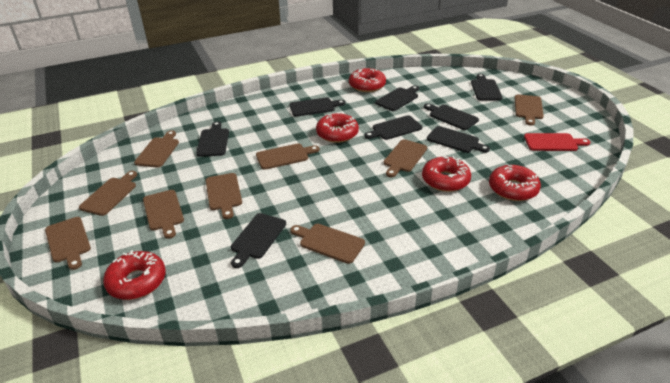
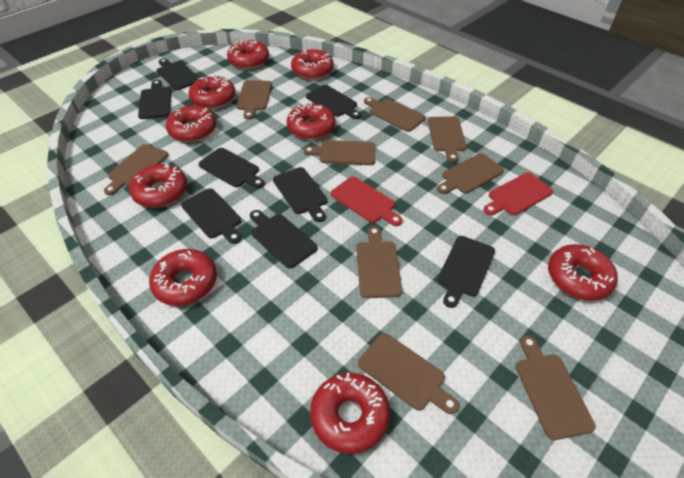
red cutting board: [524,133,591,151] = 1 -> [331,176,402,226] [483,173,553,215] = 2
red donut: [103,250,166,300] [316,113,359,143] [349,68,386,92] [422,156,471,192] [489,165,541,201] = 5 -> [129,163,187,208] [149,249,217,306] [166,106,216,142] [189,74,235,109] [227,39,269,69] [287,103,335,140] [291,49,334,79] [310,373,390,454] [548,244,618,301] = 9

